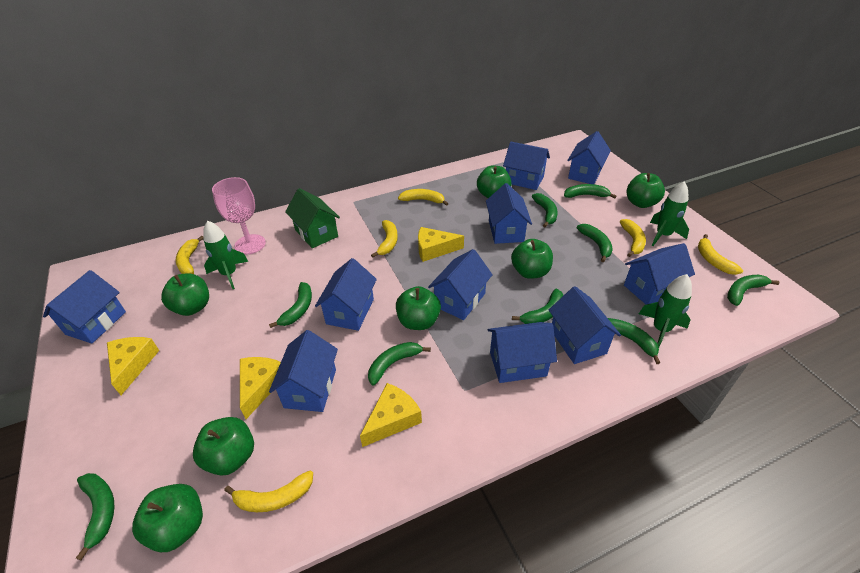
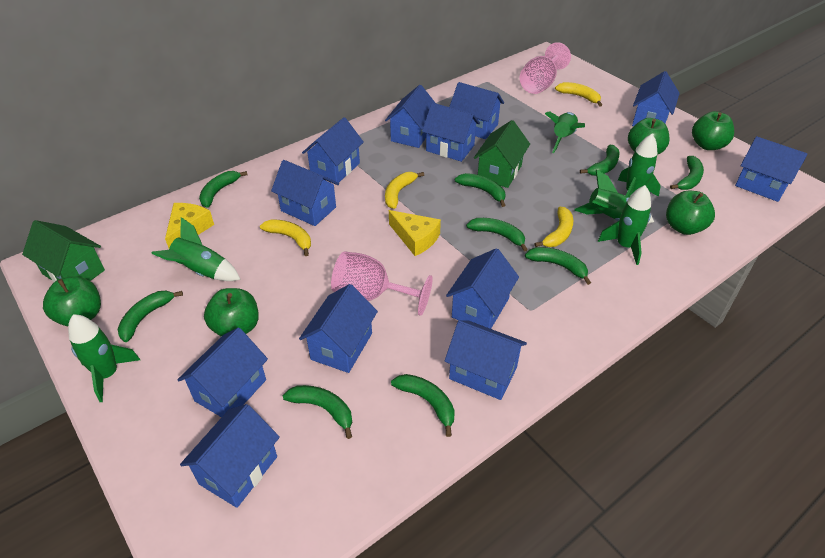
blue house: [43,270,126,344] [269,330,338,412] [315,258,377,331] [428,249,493,320] [486,183,532,244] [488,322,557,383] [503,142,550,190] [549,286,621,364] [567,131,611,184] [624,243,695,305] = 10 -> [177,327,268,417] [180,404,280,508] [271,160,339,226] [299,284,378,373] [302,117,364,183] [385,85,435,148] [422,103,480,162] [445,320,527,400] [446,248,519,329] [449,82,504,139] [632,71,680,126] [735,136,807,202] = 12
green apple: [132,484,203,552] [161,273,209,316] [193,417,254,476] [396,286,441,330] [477,166,512,198] [511,239,553,279] [626,173,665,208] = 7 -> [43,277,101,326] [204,288,259,337] [628,118,670,155] [666,190,715,235] [692,111,734,150] = 5
green house: [285,188,340,248] = 1 -> [22,220,105,283] [474,120,530,188] = 2
green rocket: [203,221,248,289] [639,274,692,348] [650,181,689,246] = 3 -> [68,314,140,402] [151,217,241,281] [545,111,585,153] [574,169,654,224] [598,185,651,265] [618,134,661,197] = 6
pink goblet: [212,177,266,255] = 1 -> [331,251,433,316] [519,42,571,94] = 2
yellow banana: [176,236,203,274] [224,471,313,512] [371,220,398,258] [398,189,448,206] [620,219,646,257] [698,234,743,275] = 6 -> [260,219,311,256] [385,172,424,209] [534,207,573,247] [555,82,602,107] = 4
yellow cheese: [107,337,159,395] [240,357,281,419] [360,383,422,447] [418,227,464,262] = 4 -> [165,203,214,248] [389,210,441,256] = 2

